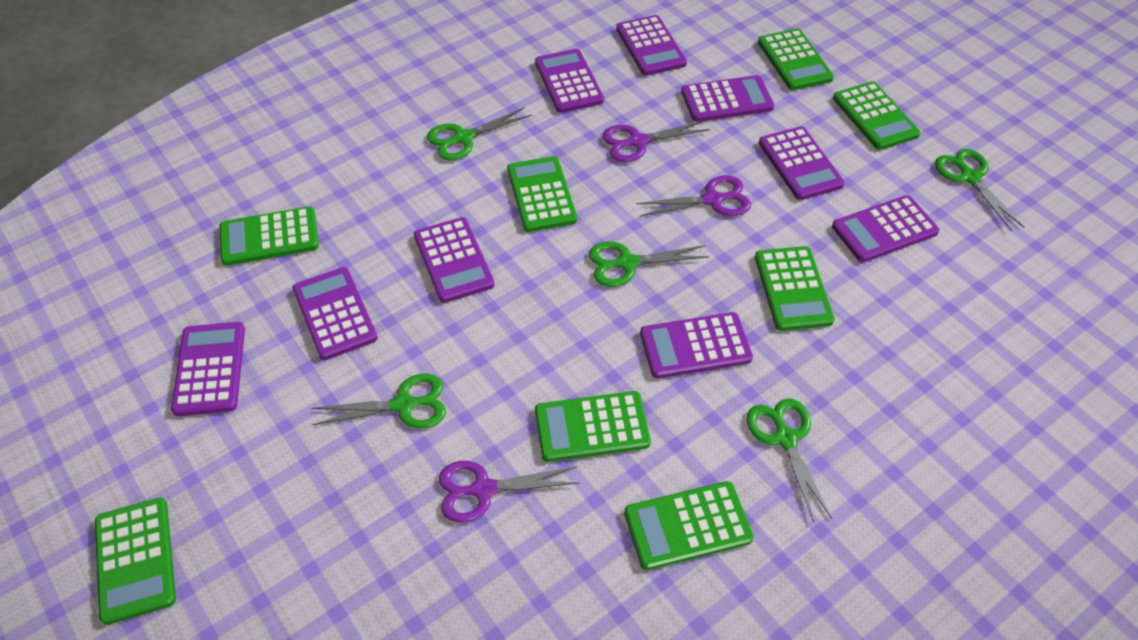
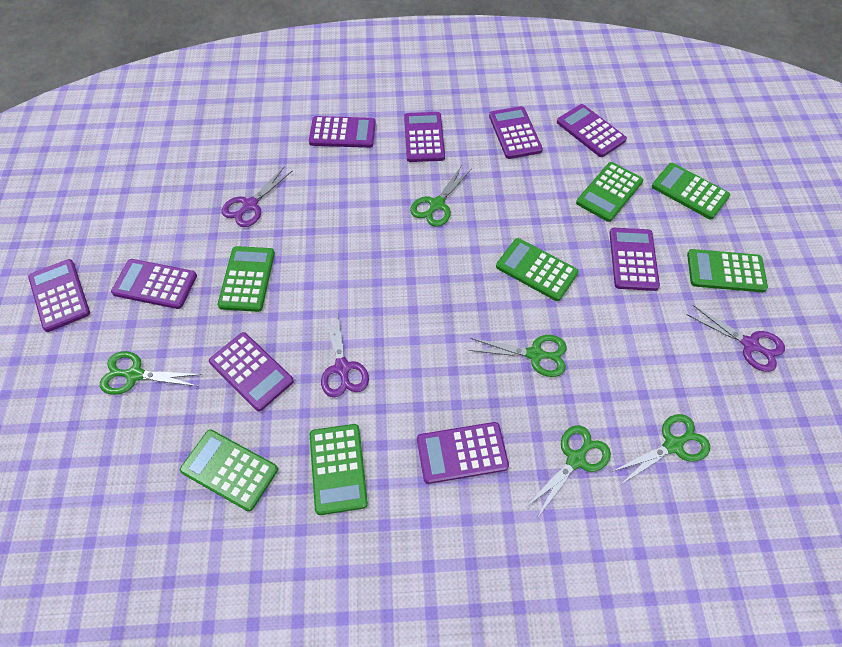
green calculator: [95,497,176,625] [220,206,319,266] [507,156,577,232] [535,391,651,462] [624,481,754,570] [755,246,835,331] [758,29,834,90] [833,81,921,150] = 8 -> [180,430,278,512] [218,246,275,312] [310,424,368,515] [496,238,579,301] [576,162,643,222] [652,163,730,219] [687,249,768,292] = 7

